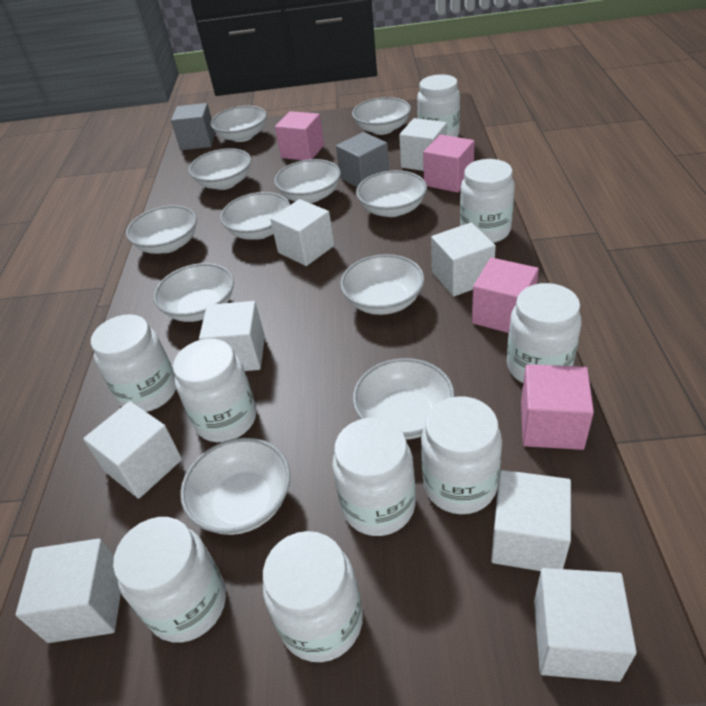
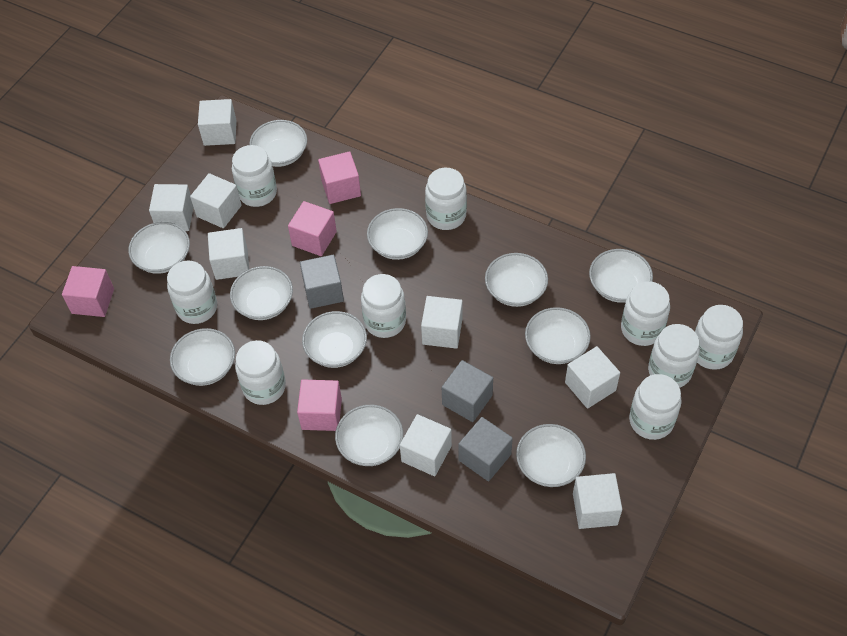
grey cube: [171,103,215,150] [336,132,389,187] = 2 -> [300,255,344,309] [442,360,493,422] [458,417,513,481] = 3

